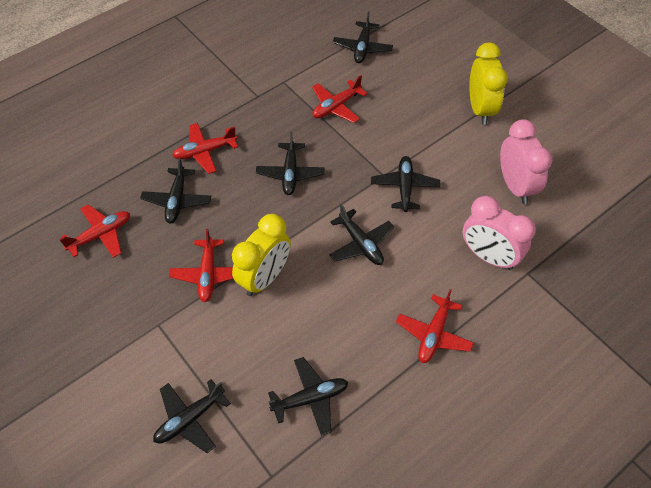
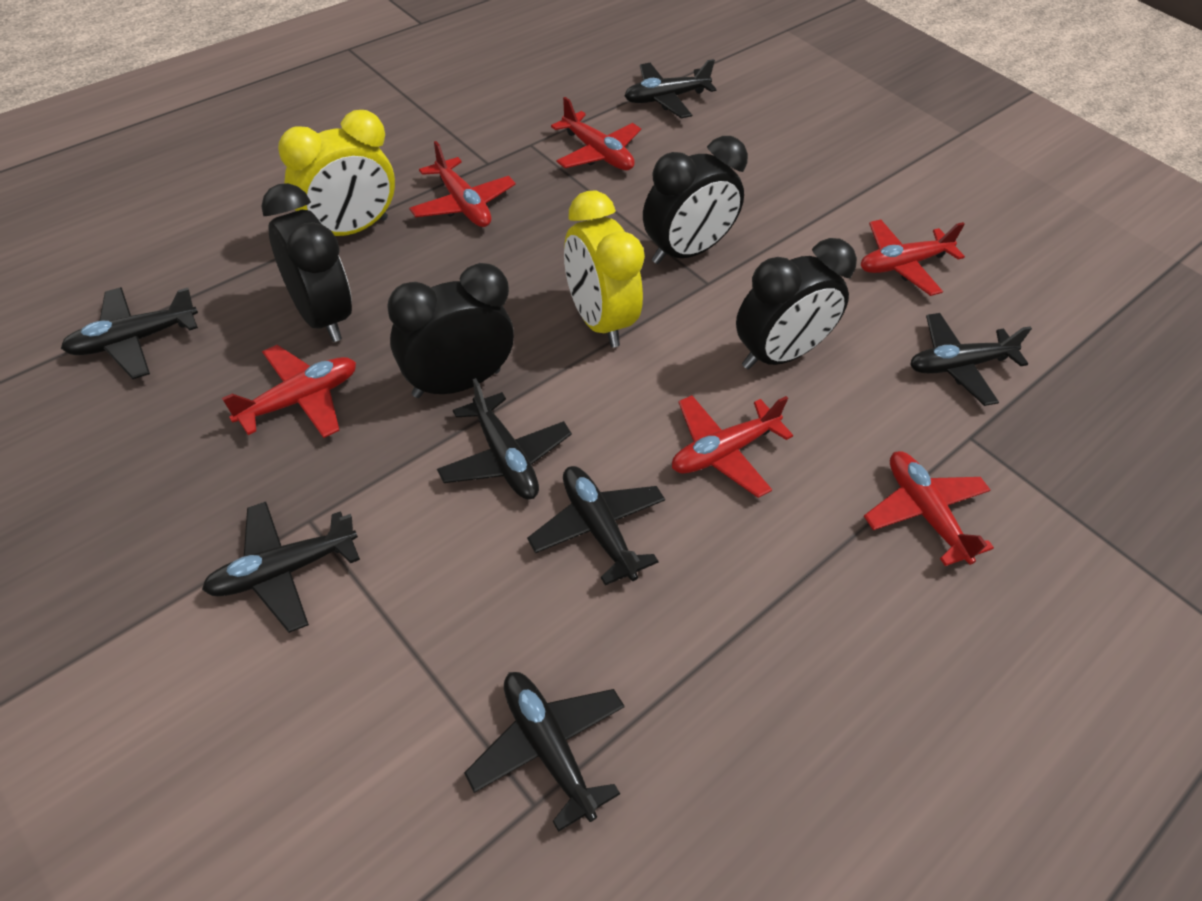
black clock: none = 0 -> [261,183,352,342] [387,263,514,398] [643,136,748,264] [736,238,857,369] = 4
pink clock: [463,196,536,270] [500,119,552,204] = 2 -> none = 0
red plane: [59,205,130,258] [169,229,233,302] [172,123,238,174] [312,75,367,123] [396,289,474,363] = 5 -> [222,345,356,438] [409,141,516,227] [551,97,641,170] [672,395,793,498] [861,219,965,296] [864,451,994,566] = 6

